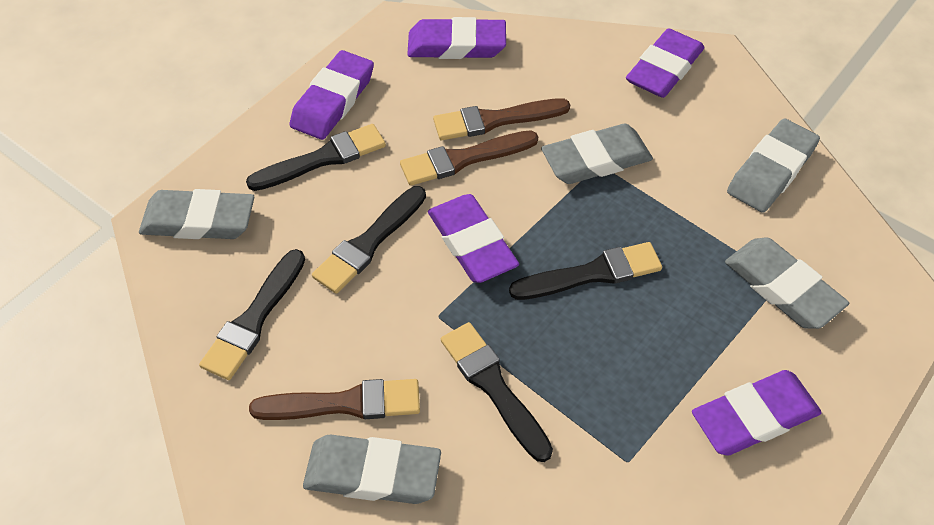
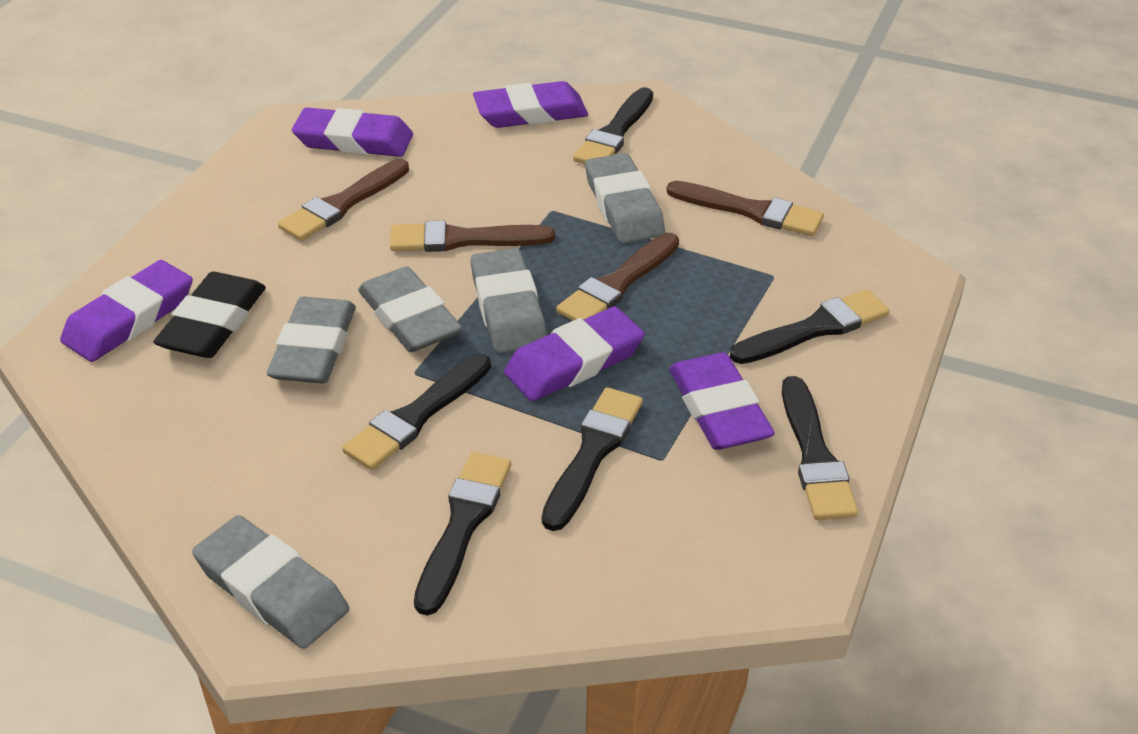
black brush: [199,249,305,380] [246,124,386,191] [312,186,426,294] [441,322,553,462] [509,242,662,300] = 5 -> [342,354,491,470] [414,452,511,616] [542,387,643,531] [573,87,653,164] [730,289,889,364] [782,376,858,520] = 6
black eraser: none = 0 -> [153,272,266,358] = 1
brown brush: [249,379,420,420] [400,131,538,186] [433,98,570,140] = 3 -> [278,159,409,241] [390,221,555,252] [556,233,679,321] [667,181,824,236] = 4

